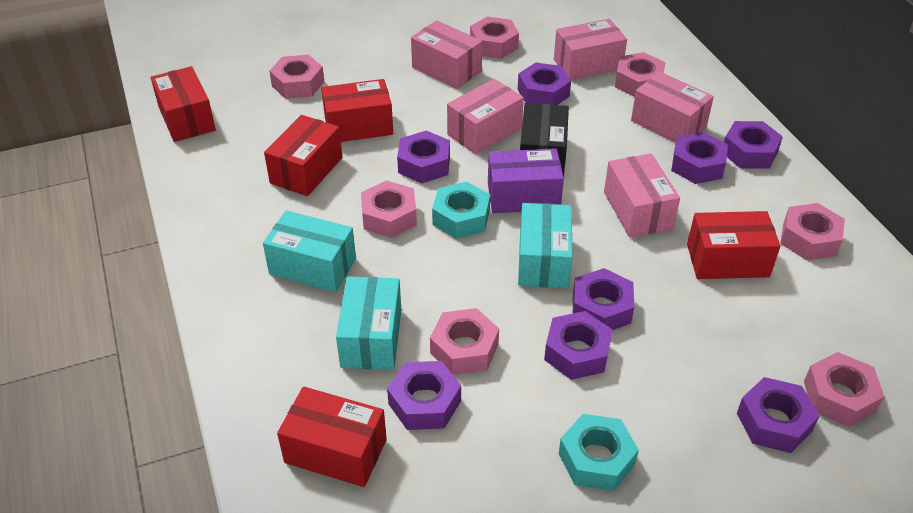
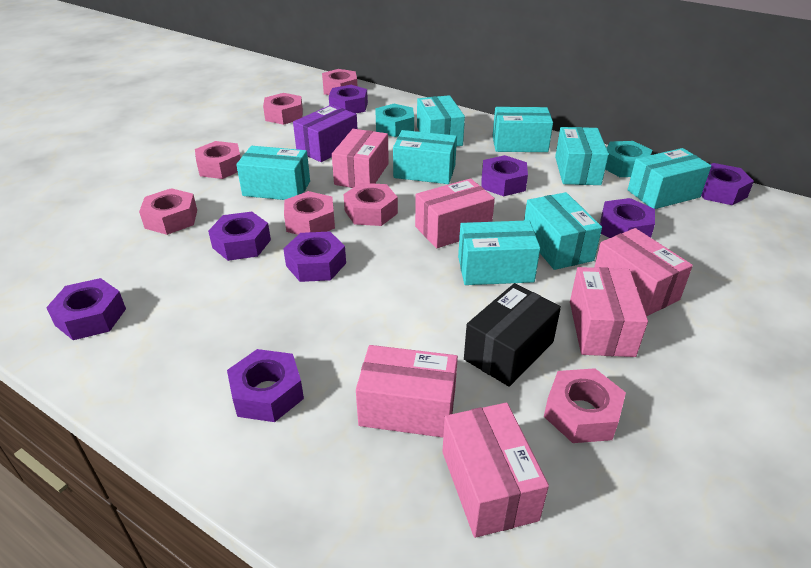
pink box: [411,20,482,89] [447,79,524,155] [554,19,627,80] [604,153,680,238] [631,72,714,143] = 5 -> [332,129,389,188] [356,345,458,438] [415,178,495,248] [442,403,549,538] [570,267,648,357] [594,228,693,316] = 6
red box: [151,66,216,142] [264,115,342,196] [277,387,387,487] [321,79,393,142] [687,211,780,279] = 5 -> none = 0
turquoise box: [263,210,356,292] [336,277,401,370] [518,203,572,288] = 3 -> [236,146,310,200] [393,130,457,184] [417,95,465,147] [458,220,540,285] [492,107,553,152] [524,192,602,270] [555,127,609,185] [628,148,711,209] = 8

